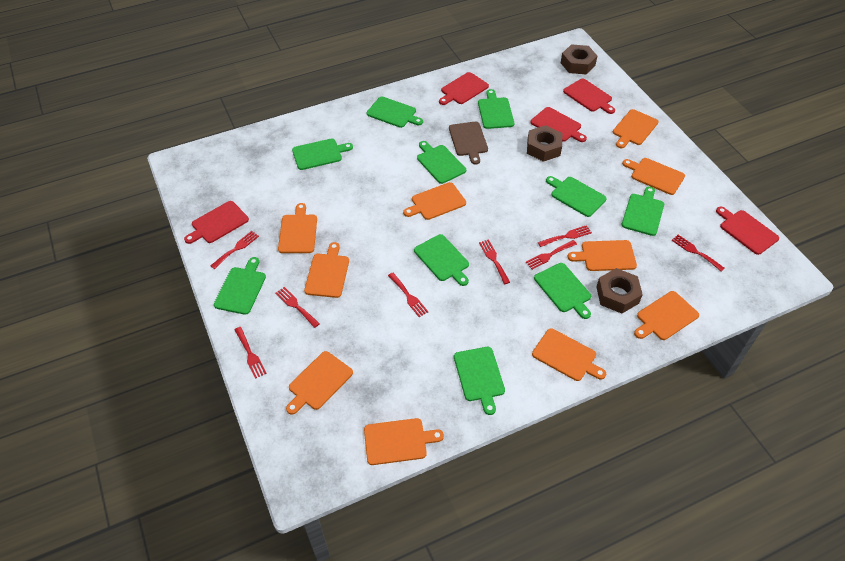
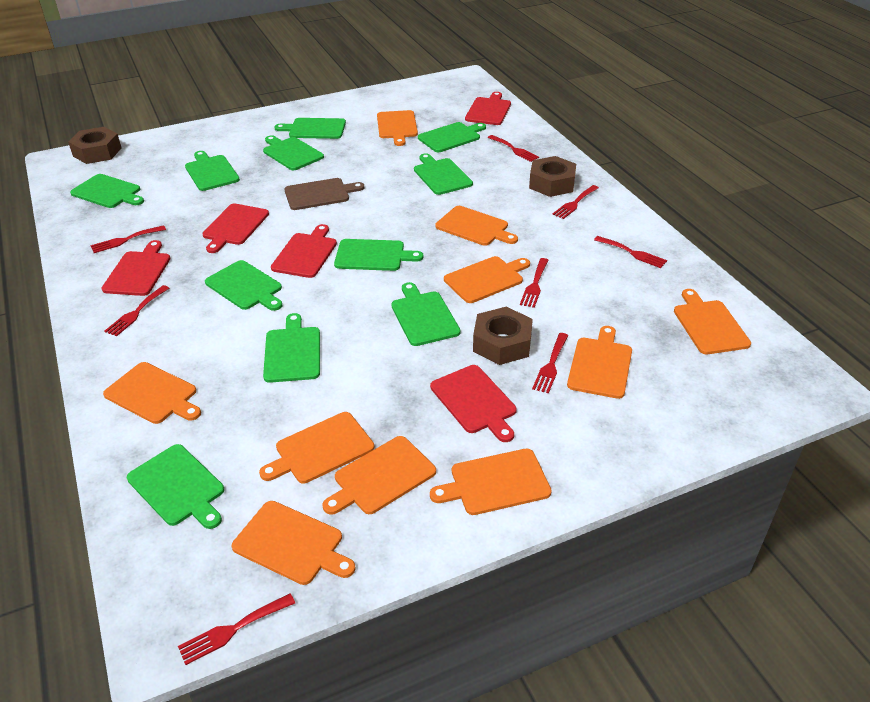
green cutting board: [214,257,266,315] [292,139,353,170] [366,97,423,128] [414,234,469,286] [417,141,466,184] [454,347,505,415] [478,89,514,129] [534,263,591,319] [546,176,607,217] [622,186,664,236] = 10 -> [70,174,144,208] [127,444,224,529] [185,151,240,191] [205,260,283,311] [263,135,324,170] [263,313,320,383] [275,118,346,139] [334,239,423,271] [391,282,461,346] [414,153,473,195] [418,122,486,152] = 11

